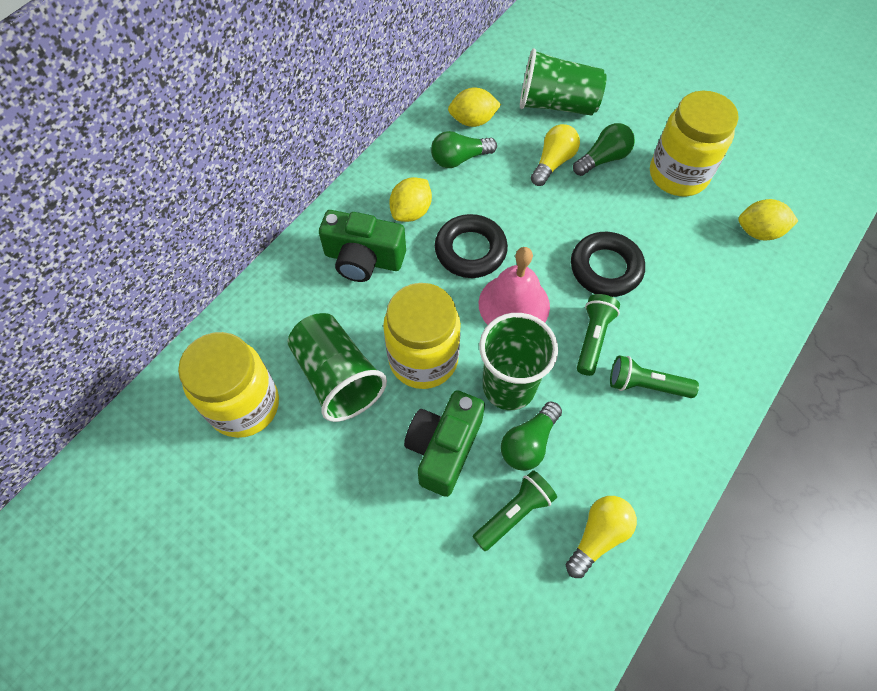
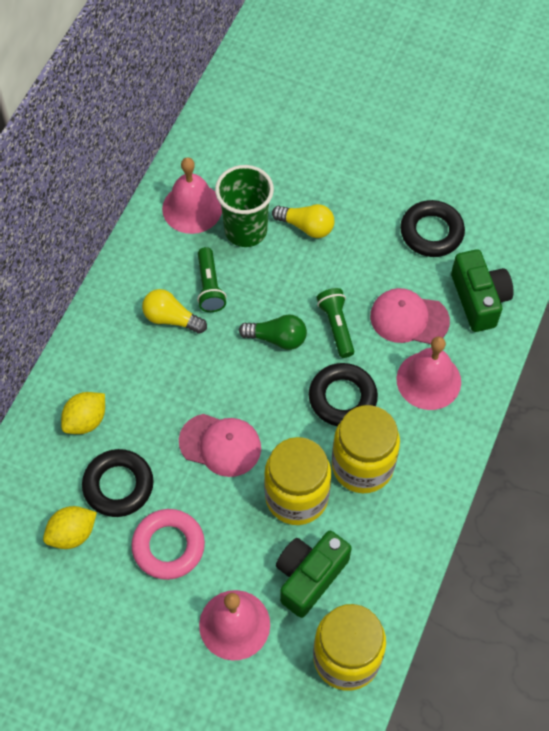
black ring: [435,214,508,278] [571,232,645,297] = 2 -> [82,449,154,517] [309,363,378,426] [400,200,465,257] = 3
green cup: [288,313,387,422] [479,313,558,410] [520,48,607,116] = 3 -> [215,165,274,247] = 1
green flashlight: [473,470,557,551] [577,294,620,376] [610,355,699,398] = 3 -> [197,247,227,312] [316,288,354,358] = 2
green light bulb: [431,131,497,168] [501,402,562,471] [573,123,635,176] = 3 -> [239,314,307,350] = 1
pink bell: [479,247,550,325] = 1 -> [162,157,222,234] [199,590,270,661] [397,337,461,410] = 3
pink cap: none = 0 -> [179,414,261,477] [370,288,450,344] = 2
pink ring: none = 0 -> [131,509,205,580] = 1
yellow lemon: [389,177,432,222] [448,88,501,127] [738,199,798,240] = 3 -> [43,506,97,549] [61,392,105,434] = 2

